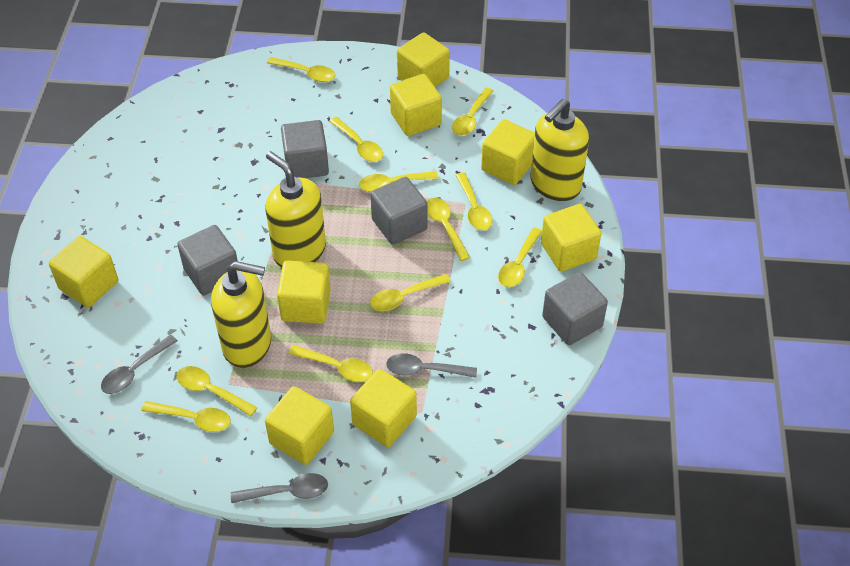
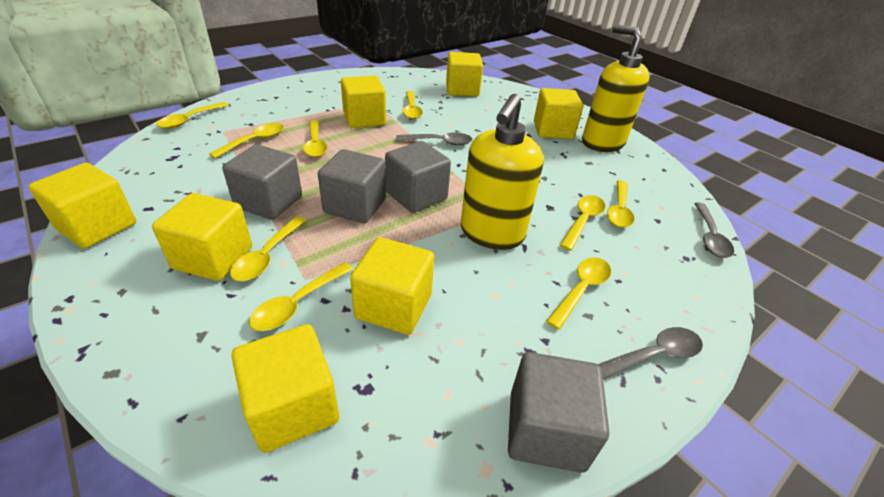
yellow cube: [49,236,118,308] [265,386,334,465] [277,261,331,324] [350,369,417,447] [390,74,442,136] [397,32,450,87] [481,119,535,185] [541,204,601,272] = 8 -> [28,163,136,249] [152,193,252,281] [231,324,339,453] [341,76,386,128] [350,237,434,335] [446,52,483,96] [534,88,583,139] = 7
yellow soap dispenser: [211,261,271,368] [265,151,326,267] [531,99,589,201] = 3 -> [461,94,544,250] [582,24,650,152] = 2
yellow spoon: [141,401,231,432] [177,366,258,416] [267,57,335,82] [288,345,373,382] [329,117,383,162] [359,171,439,192] [370,274,451,311] [427,198,470,261] [452,87,493,136] [456,172,493,230] [498,228,542,287] = 11 -> [156,102,229,129] [209,123,284,158] [230,216,306,281] [249,262,353,331] [303,120,327,157] [402,91,423,119] [546,257,611,330] [560,195,605,251] [607,181,634,228] = 9

